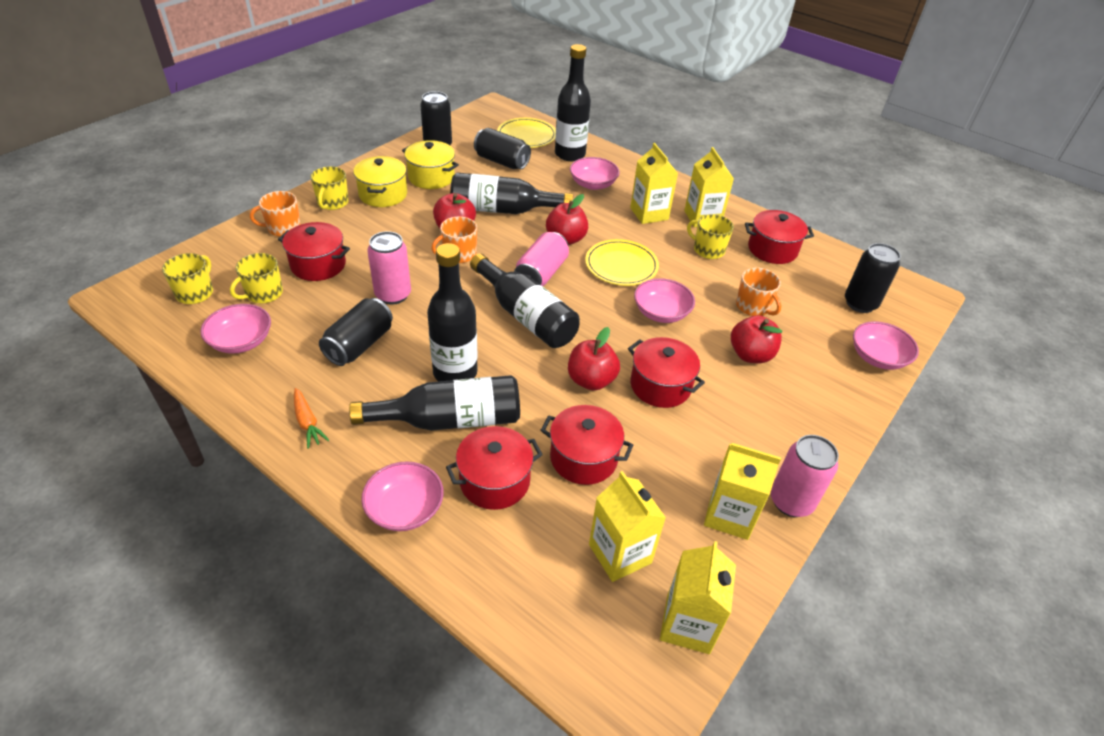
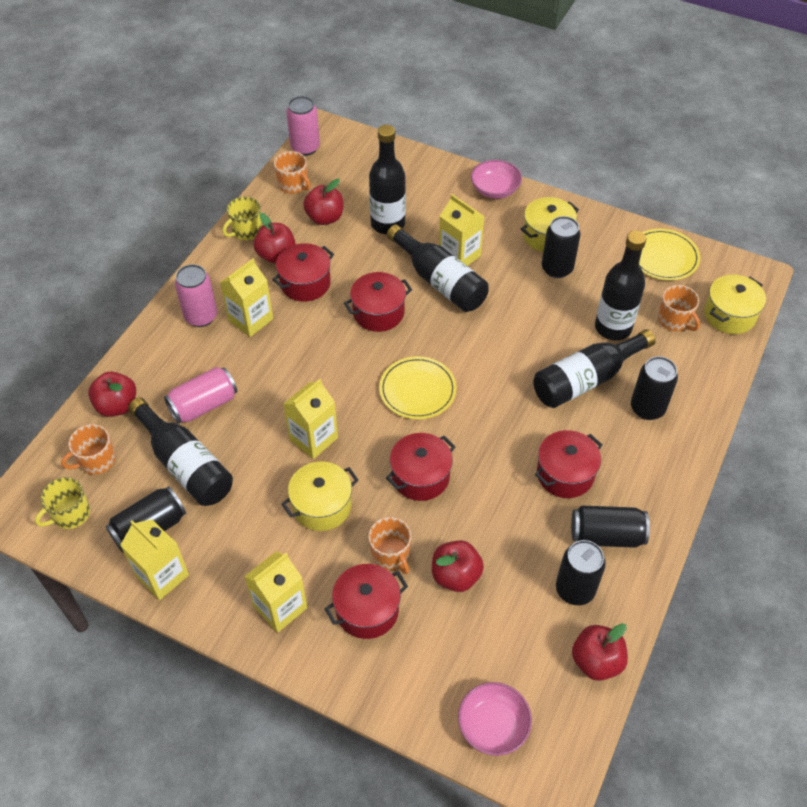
black can: [319,298,393,366] [420,91,452,145] [474,128,531,169] [845,243,901,313] = 4 -> [106,486,186,553] [541,216,581,278] [556,540,606,605] [571,506,650,548] [631,356,678,420] = 5
orange carrot: [294,388,329,448] = 1 -> none = 0
orange mug: [250,191,301,237] [431,216,477,263] [736,268,782,316] = 3 -> [61,424,116,475] [274,151,311,194] [368,517,411,574] [658,285,700,331] = 4
pink bowl: [201,304,271,354] [361,461,444,531] [570,157,620,190] [634,278,695,323] [853,321,919,370] = 5 -> [458,682,532,756] [471,160,522,199] = 2
red apple: [433,193,476,229] [546,194,588,245] [568,327,620,391] [731,315,782,363] = 4 -> [88,372,136,417] [253,213,295,263] [303,179,344,225] [432,540,484,592] [572,623,628,681] = 5
yellow mug: [162,253,213,304] [230,253,283,304] [310,166,349,210] [687,214,734,259] = 4 -> [35,477,90,529] [222,197,262,240] = 2
yellow pot: [353,156,407,207] [402,140,459,189] = 2 -> [281,462,358,531] [521,197,579,252] [704,274,766,334] = 3

